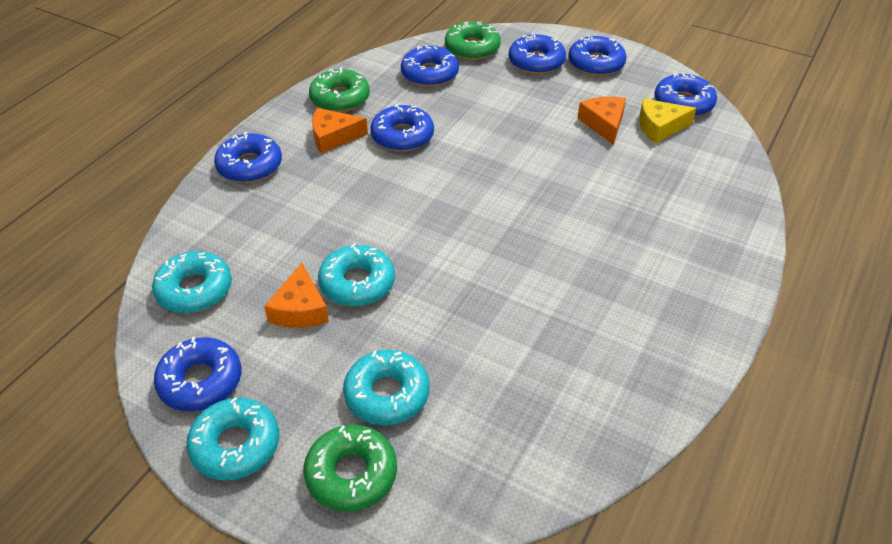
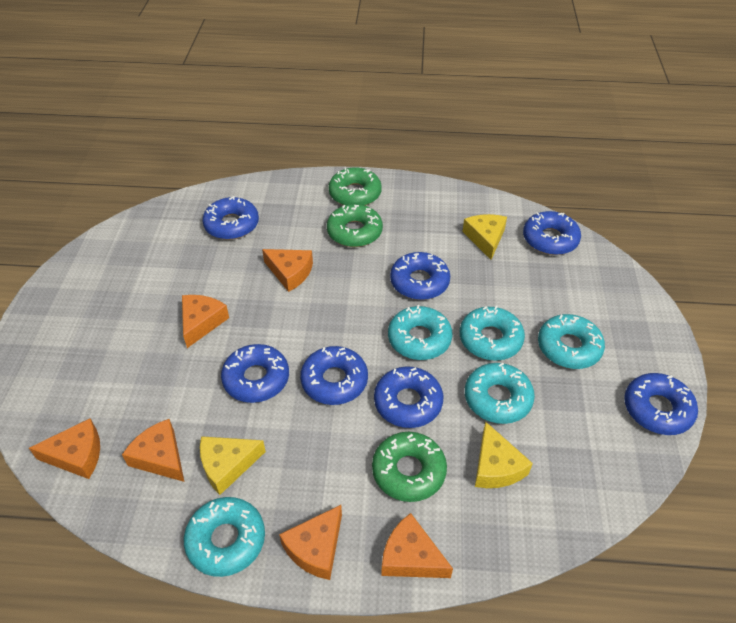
orange cheese: [264,263,329,328] [312,108,368,154] [578,97,626,145] = 3 -> [29,418,100,479] [122,419,185,482] [182,295,229,348] [262,249,313,292] [279,505,342,580] [381,513,453,578] = 6
turquoise donut: [152,251,232,313] [186,397,279,481] [318,243,395,306] [343,350,429,425] = 4 -> [184,497,265,577] [388,305,452,360] [460,306,525,361] [465,363,535,424] [538,314,605,369] = 5
yellow cheese: [639,99,696,143] = 1 -> [200,436,266,495] [462,214,507,260] [475,421,533,488] = 3

